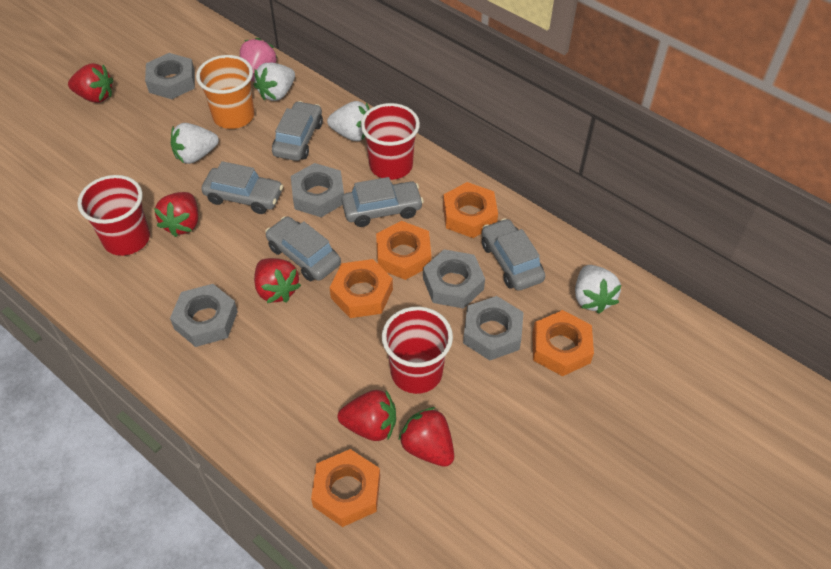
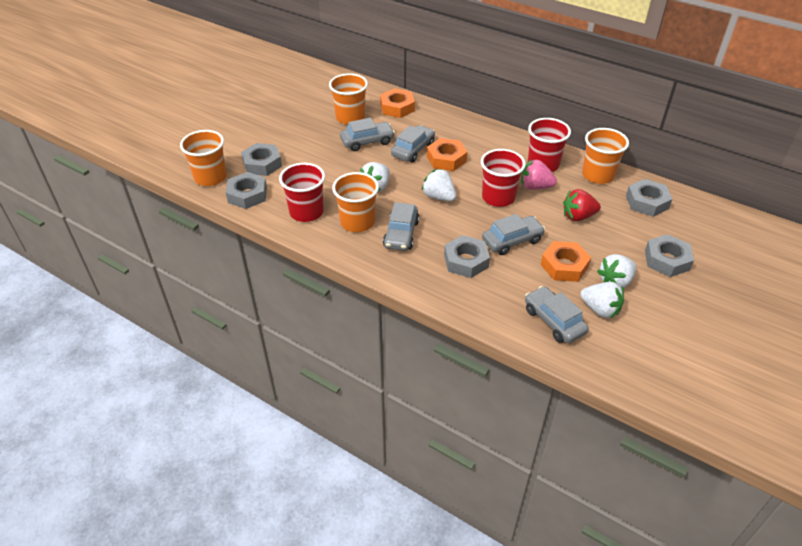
orange cup: [196,55,255,129] = 1 -> [180,130,227,186] [329,73,368,125] [332,172,379,232] [582,128,629,184] = 4
orange nut: [311,449,380,527] [329,259,393,318] [376,221,431,280] [443,182,498,238] [532,310,594,376] = 5 -> [380,88,415,118] [427,138,467,171] [541,241,591,282] = 3
red strawberry: [68,63,113,103] [154,192,198,237] [254,258,301,303] [338,390,396,441] [398,407,454,467] = 5 -> [563,189,601,221] = 1

